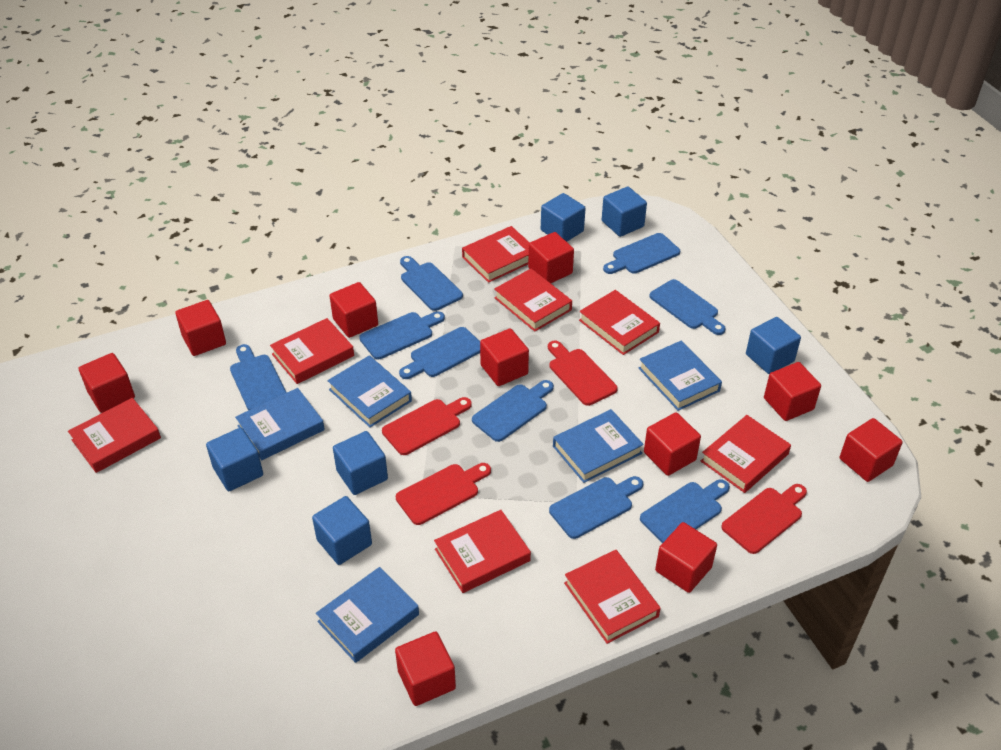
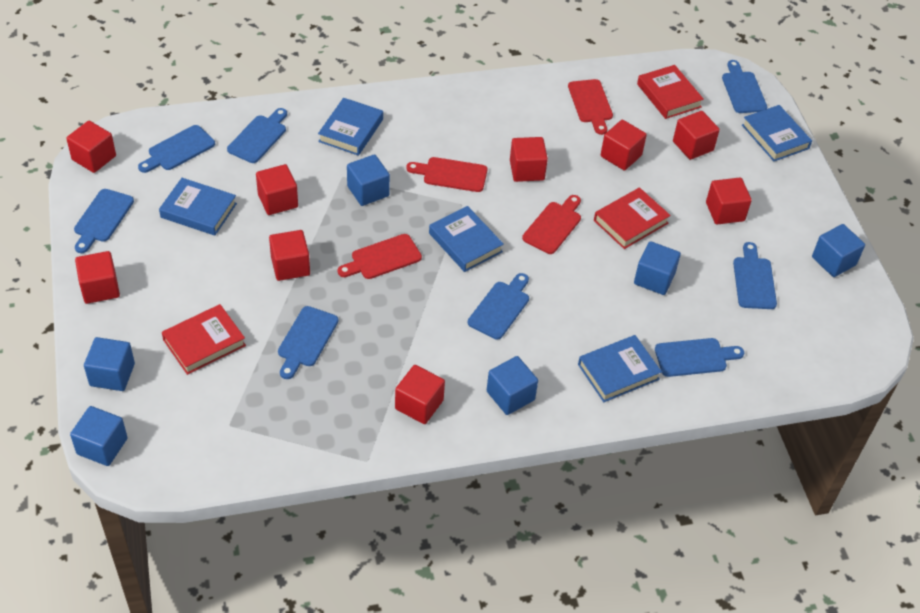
blue cutting board: [230,344,287,410] [359,311,445,359] [399,327,480,379] [400,256,463,311] [472,380,554,442] [549,476,643,539] [603,233,680,274] [640,479,730,543] [649,279,726,335] = 9 -> [74,189,134,253] [138,125,215,173] [227,108,287,163] [278,306,338,379] [468,273,529,339] [655,338,744,377] [722,60,767,113] [733,242,777,309] = 8
red book: [68,398,161,473] [270,318,354,384] [434,510,531,593] [462,226,530,283] [494,268,572,332] [564,550,661,644] [579,290,660,355] [701,415,791,493] = 8 -> [162,304,246,375] [594,187,671,249] [637,65,704,119] = 3
red cube: [79,353,135,413] [175,300,226,356] [330,282,378,338] [395,631,456,706] [480,328,529,386] [528,232,574,283] [644,412,701,476] [655,522,717,593] [764,362,821,421] [840,418,903,482] = 10 -> [66,121,116,173] [75,251,120,304] [256,164,298,215] [269,230,310,281] [395,365,445,424] [510,137,548,182] [601,120,647,171] [673,111,720,160] [706,177,752,225] = 9

